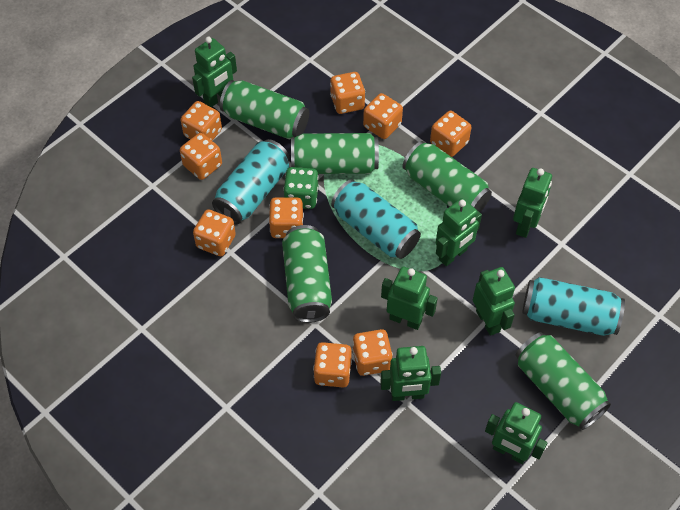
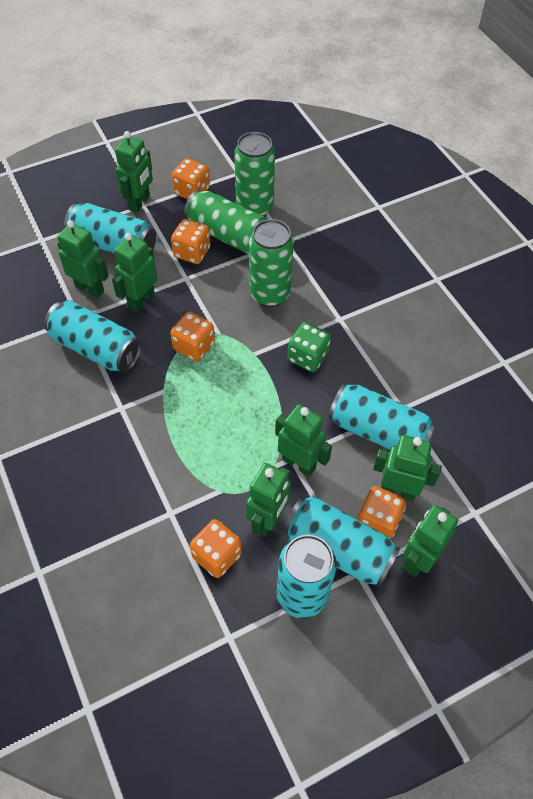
green can: [220,80,309,139] [282,225,332,323] [291,133,379,174] [402,141,492,212] [516,332,611,430] = 5 -> [184,190,267,254] [234,132,275,216] [249,219,294,307] = 3
orange dice: [180,133,222,180] [181,101,222,140] [193,210,236,256] [269,197,304,238] [313,342,352,387] [330,72,365,114] [352,329,393,376] [363,93,403,139] [430,111,471,157] = 9 -> [170,312,215,362] [171,219,211,264] [172,158,210,199] [190,519,242,578] [357,486,406,539] = 5
turquoise can: [212,139,290,224] [331,179,421,259] [522,277,625,336] = 3 -> [44,300,142,373] [64,203,156,254] [276,535,337,619] [284,496,400,587] [329,383,437,450] = 5

